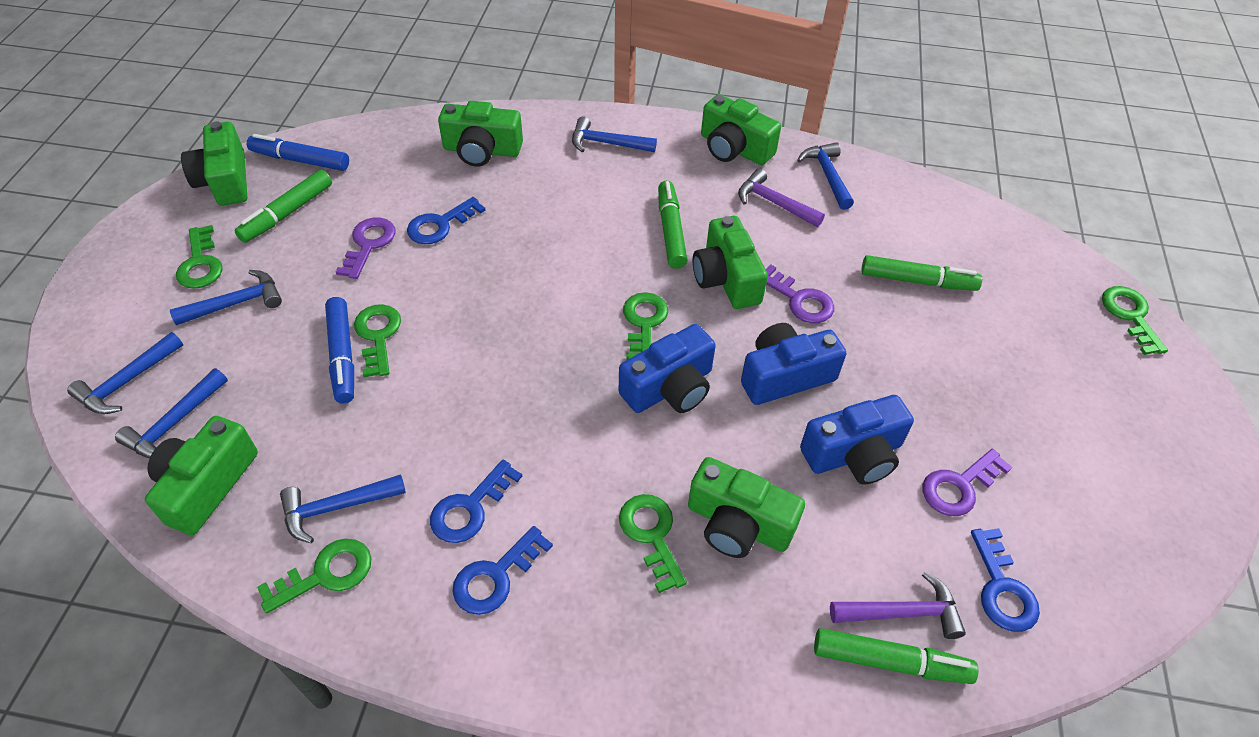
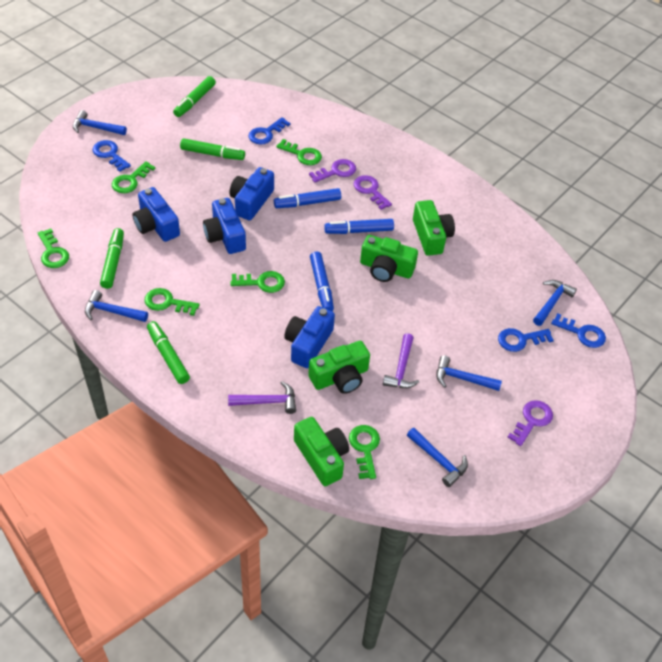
blue camera: [619,324,716,413] [741,323,846,405] [800,395,914,485] = 3 -> [133,187,180,242] [203,198,246,254] [229,167,274,221] [284,306,335,368] = 4
blue hammer: [67,332,183,414] [115,368,228,458] [170,270,282,325] [280,474,406,543] [572,117,657,152] [797,142,854,210] = 6 -> [73,110,127,135] [85,290,148,322] [407,428,468,487] [436,355,502,391] [533,280,577,326] = 5
blue marker: [247,134,349,171] [325,297,354,403] = 2 -> [274,188,341,208] [310,252,334,311] [324,219,394,234] = 3
green camera: [145,416,258,535] [181,121,247,206] [438,101,523,167] [688,457,805,558] [693,216,768,309] [701,94,781,165] = 6 -> [294,417,349,486] [308,341,370,394] [360,235,418,282] [413,200,455,256] = 4

